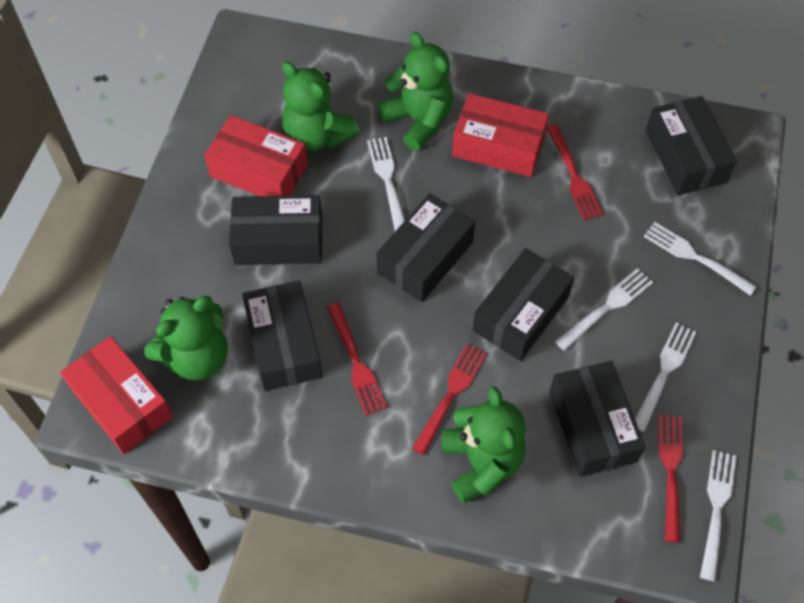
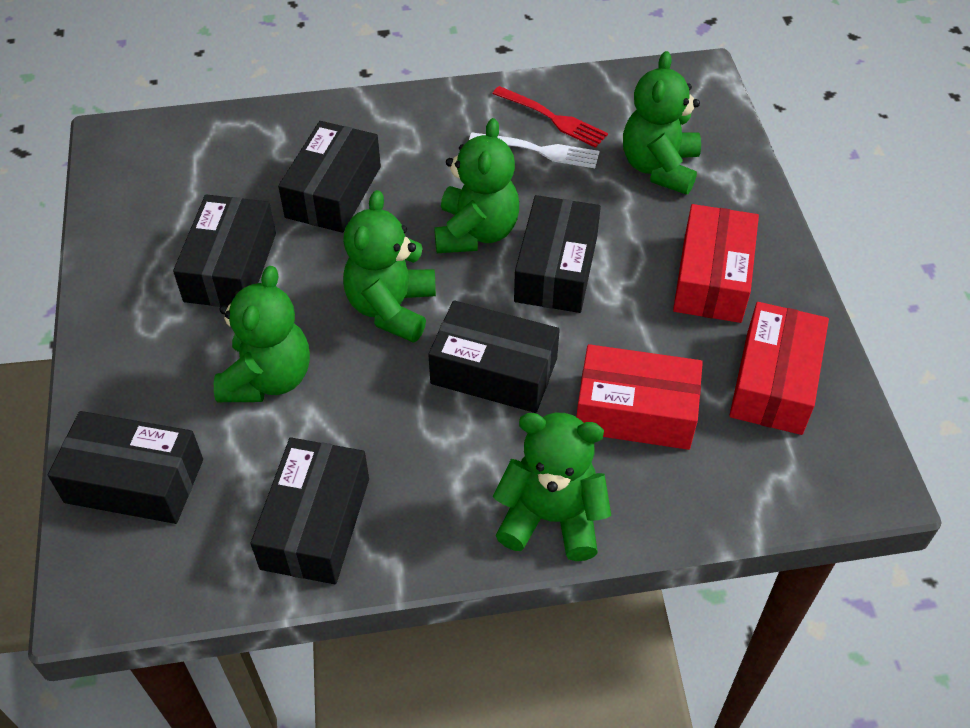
green teddy bear: [144,296,228,380] [282,61,360,151] [378,32,453,151] [442,386,526,504] = 4 -> [214,266,310,402] [343,190,436,343] [434,118,519,253] [492,413,611,561] [623,51,701,195] = 5
red fork: [327,303,387,416] [412,344,487,455] [547,125,603,221] [658,415,683,543] = 4 -> [492,86,608,148] = 1
white fork: [367,137,405,231] [555,268,653,351] [635,323,697,432] [644,222,757,296] [700,450,737,581] = 5 -> [469,132,600,168] = 1

